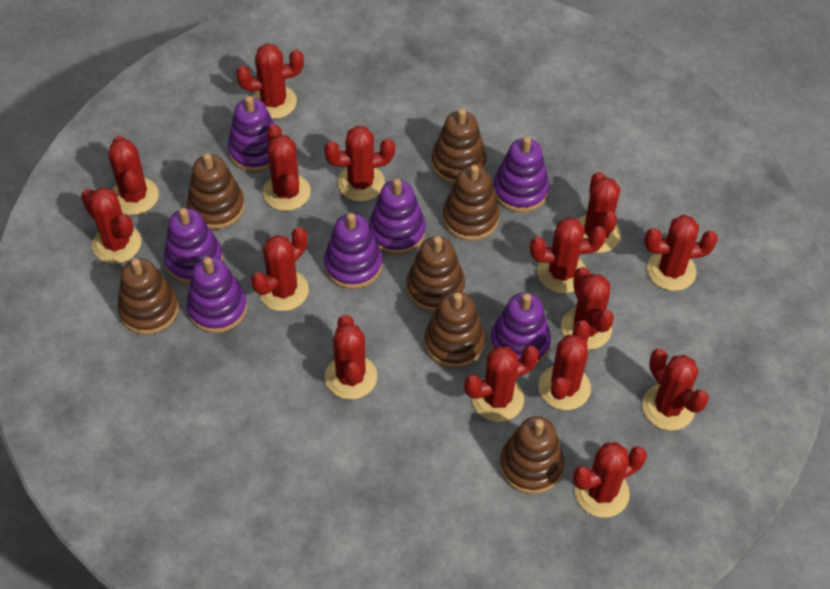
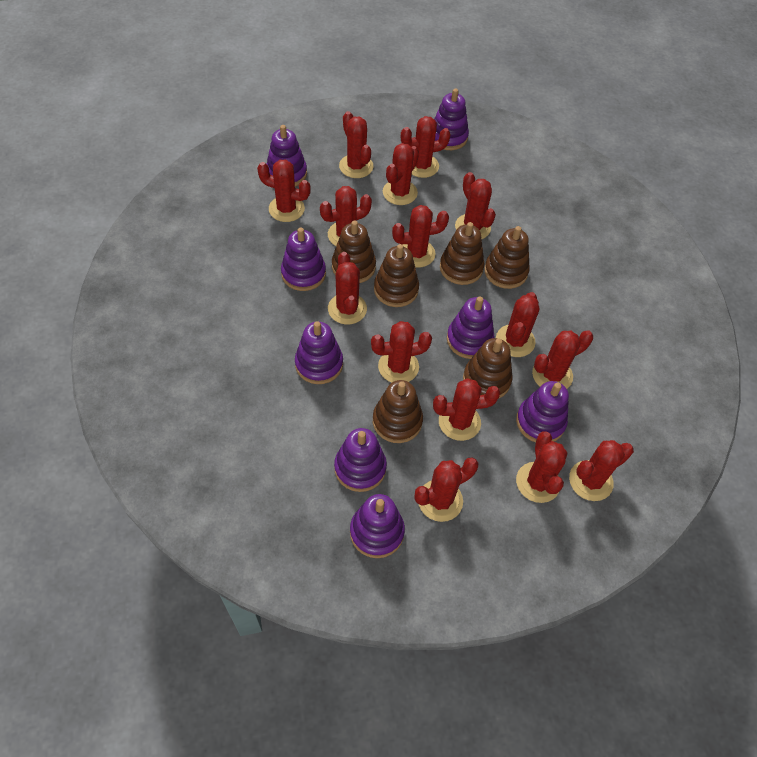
brown stacking toy: [117,258,179,335] [187,153,245,229] [406,236,465,312] [424,292,485,368] [431,109,487,184] [443,165,499,241] [500,416,564,494] = 7 -> [332,220,376,283] [373,380,423,443] [374,244,419,307] [440,222,484,285] [463,338,512,399] [484,226,530,289] = 6
purple stacking toy: [164,208,223,284] [186,257,247,333] [228,96,274,172] [324,213,382,289] [369,179,426,255] [490,292,551,365] [493,136,549,212] = 7 -> [267,125,307,187] [281,227,326,291] [295,321,343,384] [334,428,387,492] [350,494,405,558] [434,89,469,150] [447,297,494,359] [516,381,569,442] = 8

